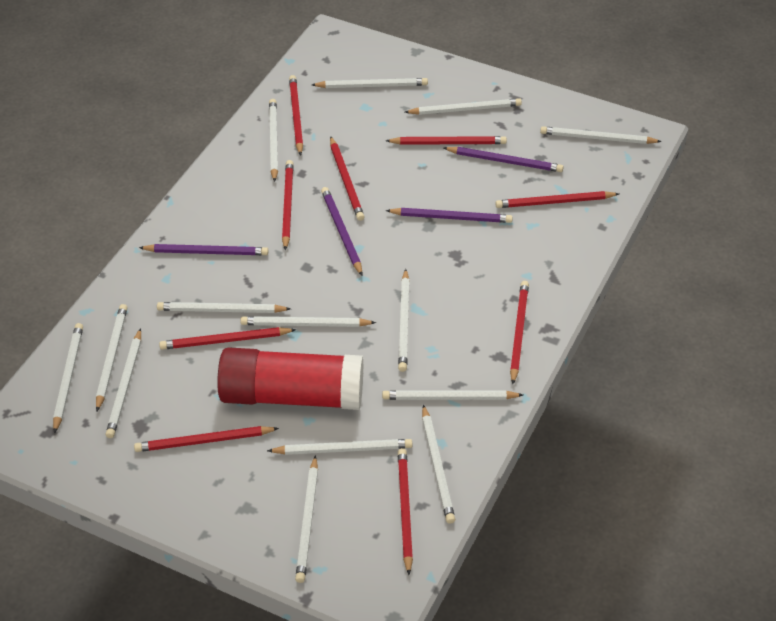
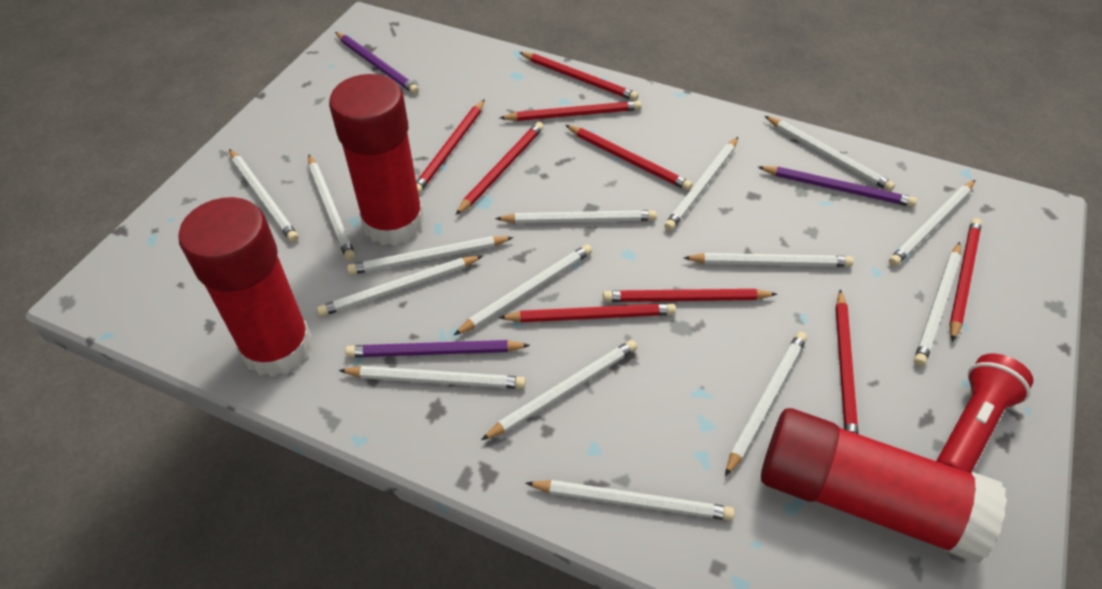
purple pencil: [139,244,268,255] [321,187,362,276] [385,208,513,223] [443,147,563,172] = 4 -> [335,32,419,94] [345,340,530,357] [758,166,917,207] = 3
red flashlight: none = 0 -> [936,354,1034,473] = 1
red glue stick: [217,347,364,410] = 1 -> [178,197,313,377] [329,74,424,246] [761,408,1007,563] = 3
white pencil: [53,323,83,434] [96,304,128,411] [105,328,141,438] [157,302,291,313] [240,316,376,327] [267,439,412,455] [269,99,278,182] [295,455,318,583] [312,78,428,88] [382,390,523,400] [398,269,410,372] [405,98,522,115] [422,404,455,524] [540,126,662,144] = 14 -> [229,149,299,242] [308,155,356,261] [317,256,483,317] [339,366,526,389] [347,236,514,275] [454,244,592,335] [481,340,637,440] [495,210,657,224] [526,480,735,521] [664,137,738,231] [684,253,854,267] [725,332,807,476] [765,116,895,192] [889,180,975,266] [914,242,961,366] = 15

